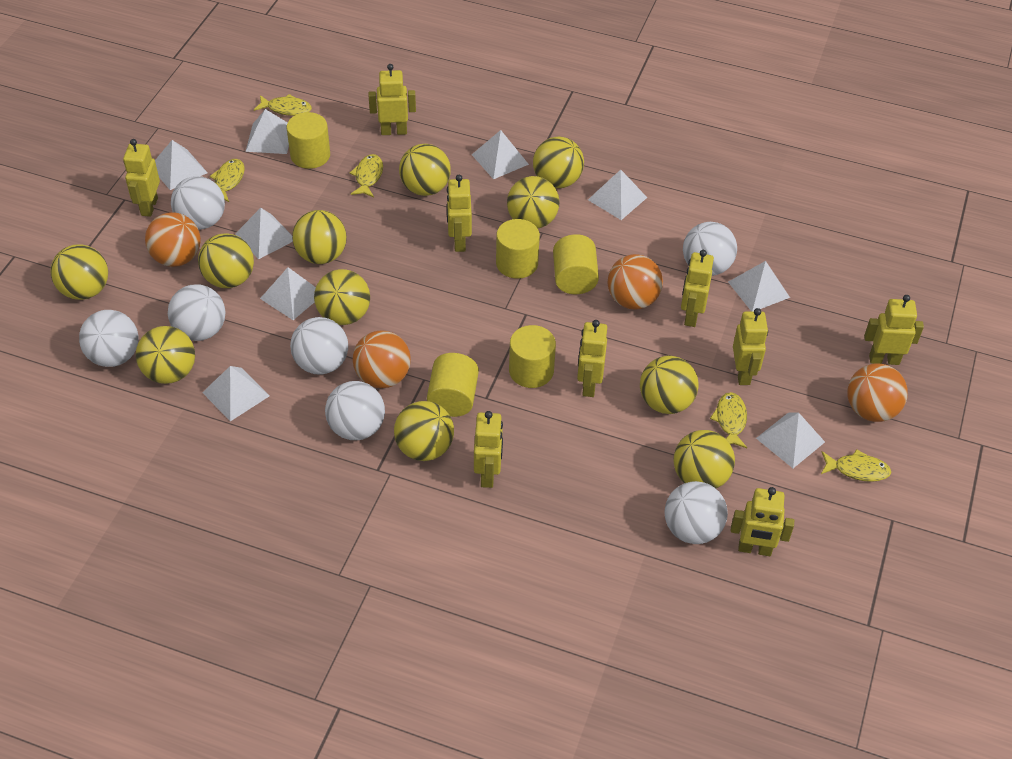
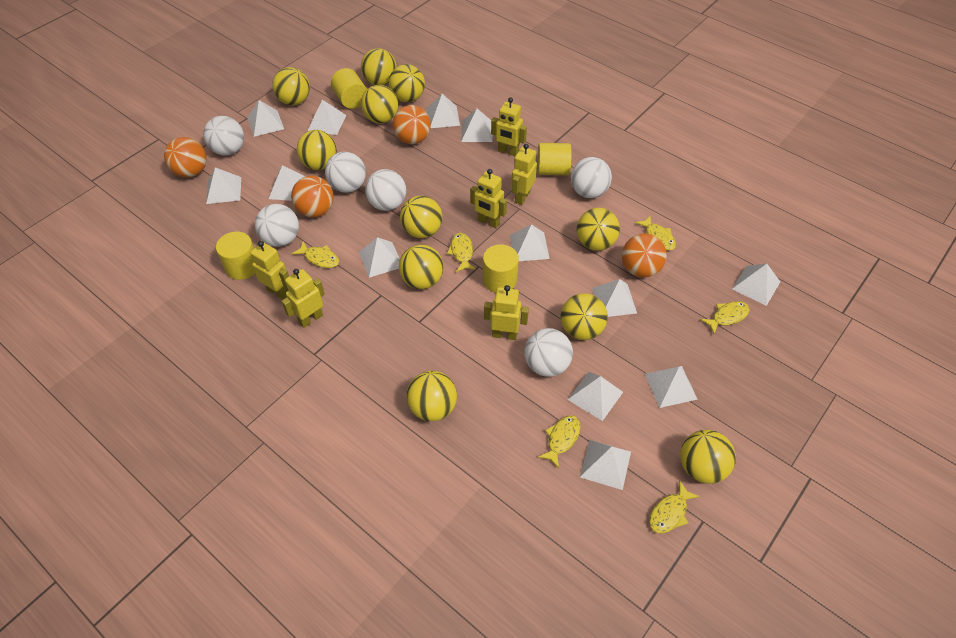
white ball: [79,310,138,367] [168,284,226,341] [171,176,225,229] [290,317,348,374] [325,381,385,440] [664,481,728,544] [683,222,737,276] = 7 -> [203,116,244,155] [255,204,299,247] [325,152,366,193] [365,169,406,211] [524,328,573,377] [571,157,612,198] = 6
white pyramid: [155,140,207,190] [202,366,270,421] [235,208,293,259] [245,109,289,154] [260,267,316,320] [472,130,529,179] [588,170,647,220] [728,261,790,312] [756,413,825,468] = 9 -> [206,167,241,204] [248,100,284,137] [269,165,306,201] [308,100,347,135] [359,237,400,278] [427,94,460,128] [461,108,492,142] [510,224,550,261] [567,372,623,421] [580,440,631,490] [592,279,637,317] [645,366,698,408] [732,264,780,306] = 13
yellow cylinder: [287,112,330,169] [427,353,479,417] [496,219,540,279] [509,325,556,388] [553,234,599,294] = 5 -> [216,232,255,280] [331,68,367,109] [483,244,519,293] [537,143,572,175] = 4
yellow fish: [210,159,245,202] [254,94,312,116] [350,154,383,197] [710,392,747,448] [821,449,891,482] = 5 -> [292,241,339,268] [447,233,476,272] [538,415,580,468] [635,216,676,250] [649,480,700,533] [700,301,749,334] = 6
yellow robot: [123,139,160,217] [369,64,416,135] [447,175,472,252] [474,411,503,488] [577,320,607,397] [681,250,714,327] [731,487,794,556] [733,308,768,385] [864,295,924,365] = 9 -> [250,241,289,300] [282,269,325,328] [470,169,507,228] [484,285,529,340] [491,98,527,156] [511,144,537,205] = 6

